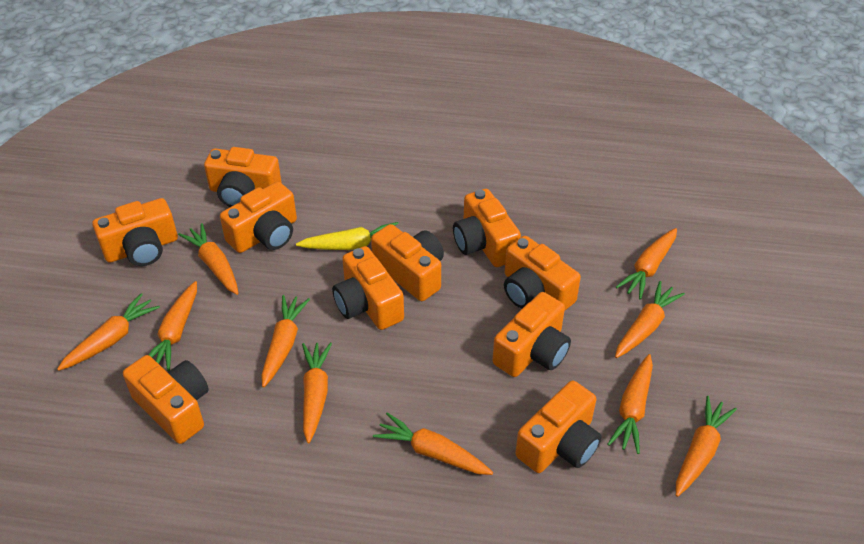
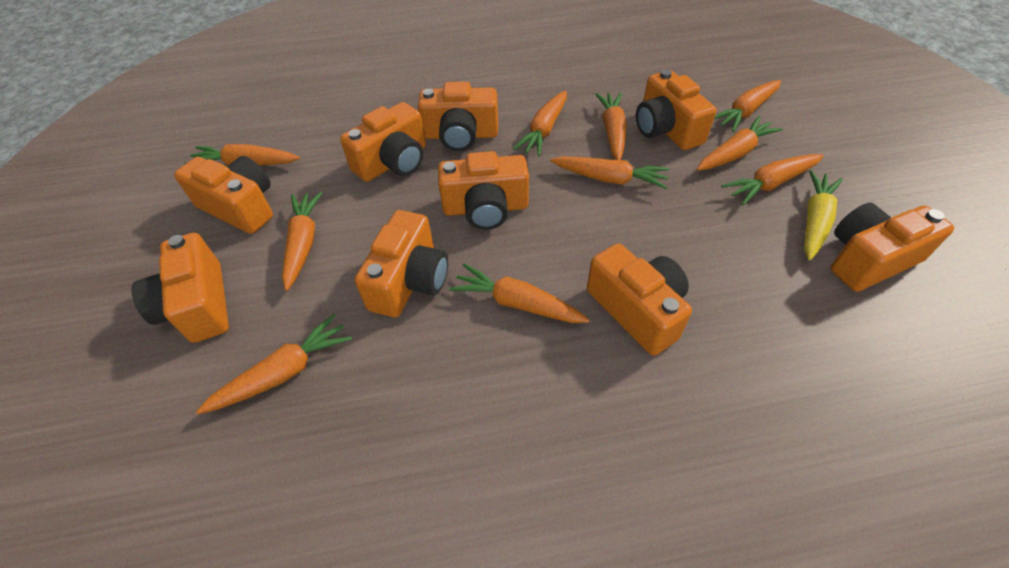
orange camera: [92,198,178,266] [123,355,209,444] [204,147,282,207] [220,182,297,253] [332,246,404,330] [371,224,444,301] [453,189,521,267] [493,292,571,377] [504,236,581,310] [515,380,601,473] = 10 -> [131,233,229,343] [174,156,273,234] [340,102,426,182] [355,210,448,317] [418,82,498,151] [438,151,529,230] [587,243,692,356] [636,69,716,150] [830,203,954,292] = 9

